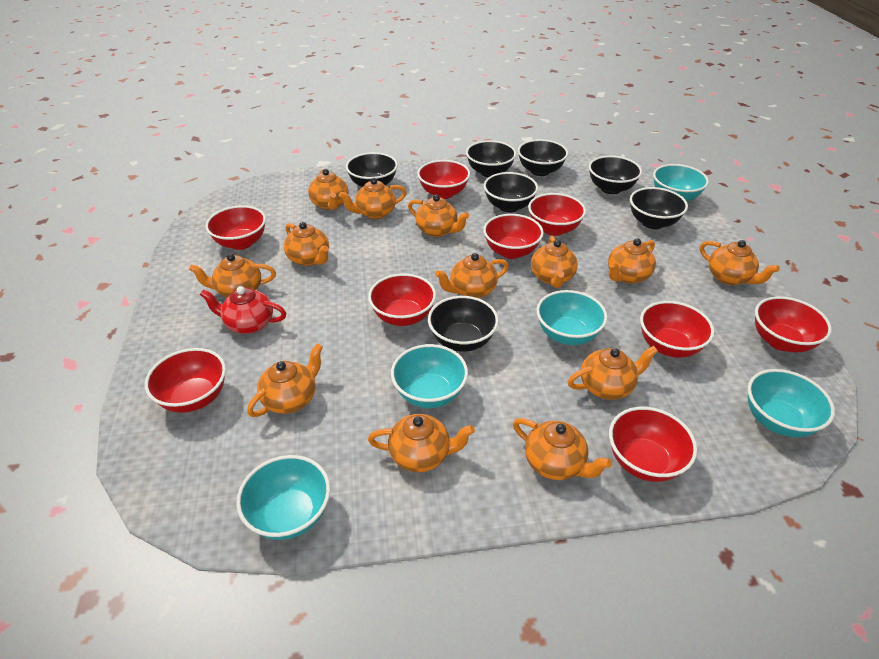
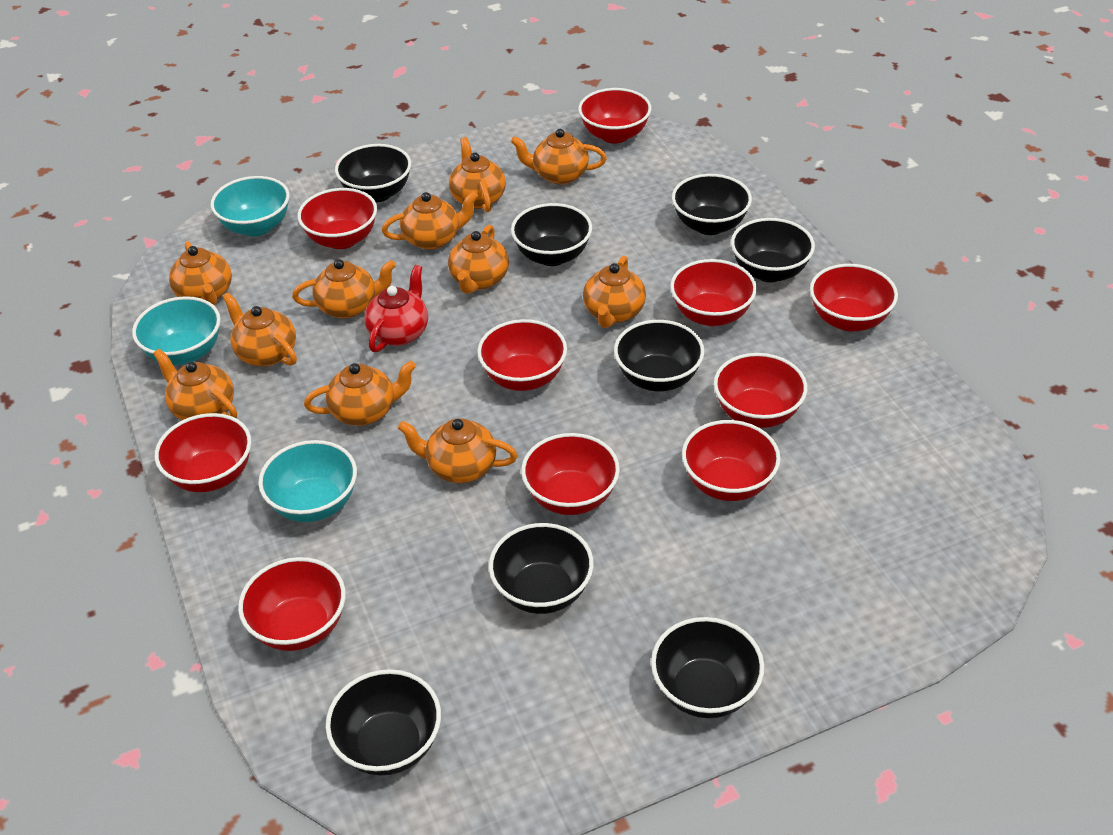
black bowl: [346,152,398,187] [428,296,499,352] [466,140,516,177] [484,172,538,213] [518,139,568,176] [589,156,642,194] [630,187,688,229] = 7 -> [326,669,441,775] [335,144,411,202] [489,523,594,614] [511,203,592,266] [614,320,704,391] [651,617,764,718] [672,174,752,235] [731,218,815,282] = 8
orange teapot: [189,253,276,298] [247,344,323,417] [284,222,329,266] [308,169,349,210] [339,178,407,219] [368,414,475,472] [408,195,470,237] [435,253,509,298] [513,418,612,480] [531,236,578,288] [568,346,658,400] [608,238,656,283] [700,240,780,285] = 13 -> [153,349,237,420] [169,241,232,306] [223,292,297,367] [292,259,396,319] [304,361,416,426] [382,191,478,250] [398,418,518,483] [448,225,509,294] [449,137,506,212] [511,129,607,184] [583,256,646,328] = 11
red bowl: [145,348,226,413] [205,205,266,250] [368,273,436,326] [417,160,470,199] [483,214,544,259] [528,193,586,236] [609,407,697,482] [640,301,714,358] [755,296,832,352] = 9 -> [155,413,251,492] [238,557,346,651] [297,188,377,249] [477,319,567,391] [521,433,620,515] [578,88,651,144] [670,259,757,326] [682,420,781,501] [714,353,807,428] [810,264,898,331] = 10
turquoise bowl: [236,455,330,540] [391,344,468,408] [537,290,607,345] [653,164,709,201] [748,369,835,437] = 5 -> [132,296,221,365] [211,176,290,236] [258,440,357,522] = 3

